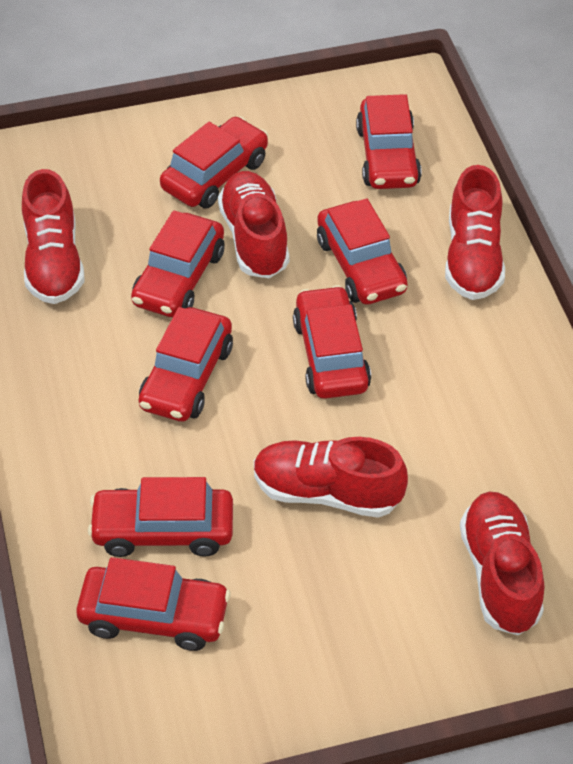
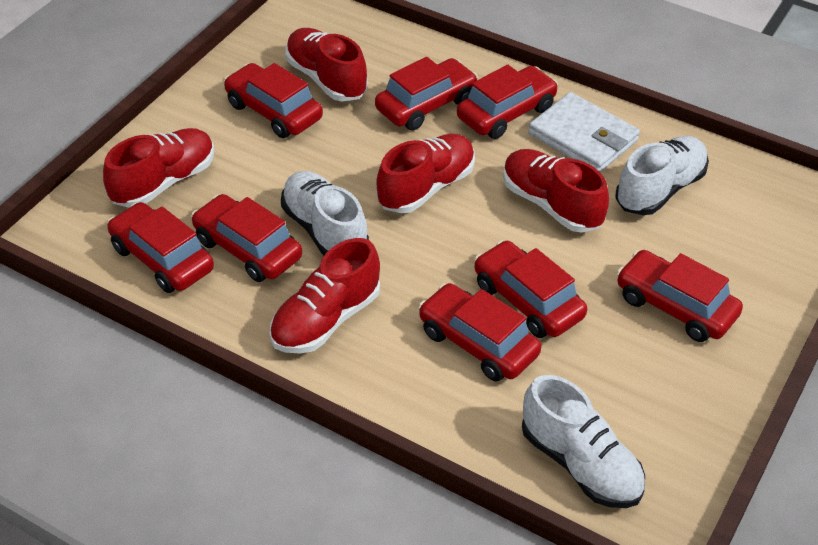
white shoe: none = 0 -> [281,171,369,255] [522,375,645,508] [616,136,709,215] = 3
white wallet: none = 0 -> [528,92,640,172] = 1

